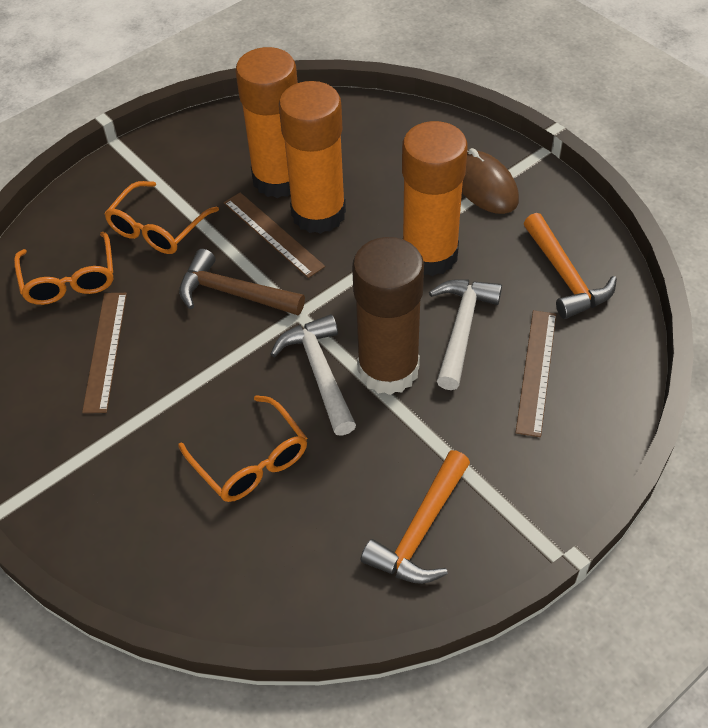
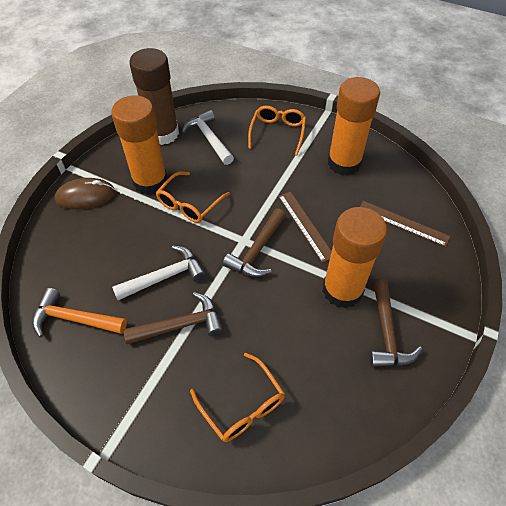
brown hammer: [179,249,305,315] = 1 -> [123,292,223,345] [223,208,286,277] [369,278,422,367] = 3
brown ruler: [82,293,127,413] [224,192,325,278] [515,310,556,437] = 3 -> [278,191,332,263] [360,201,450,247] = 2
orange hammer: [361,450,470,584] [524,213,617,319] = 2 -> [32,288,127,338] = 1

